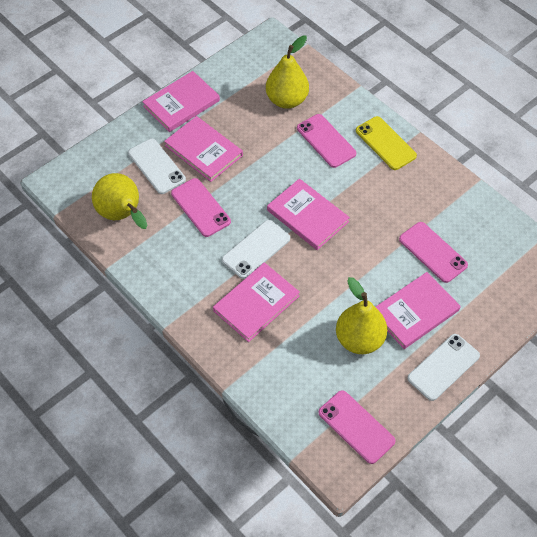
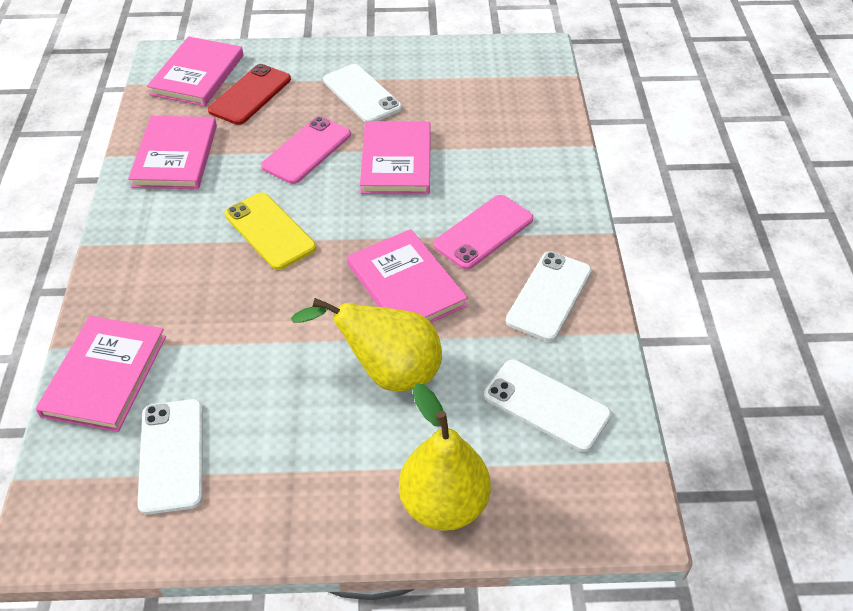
pink phone: [171,178,231,237] [297,114,356,168] [318,390,396,464] [399,222,468,283] = 4 -> [261,117,351,184] [433,195,533,270] = 2
red phone: none = 0 -> [208,64,291,125] = 1
white phone: [128,139,186,194] [222,220,290,279] [407,334,480,401] = 3 -> [137,399,203,515] [323,64,402,122] [484,360,611,452] [506,251,592,341] = 4
yellow pear: [92,173,147,229] [266,35,309,109] [336,277,387,354] = 3 -> [290,298,442,392] [399,383,491,531] = 2

